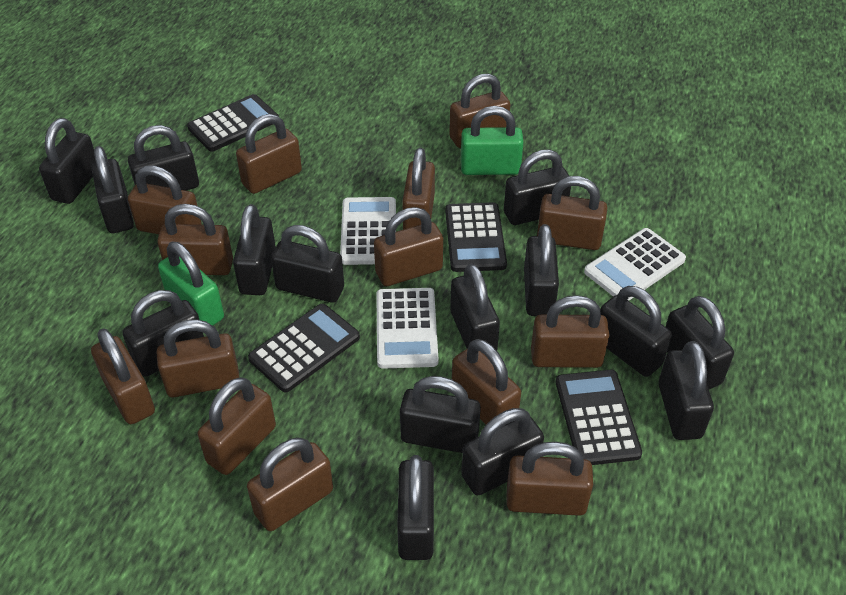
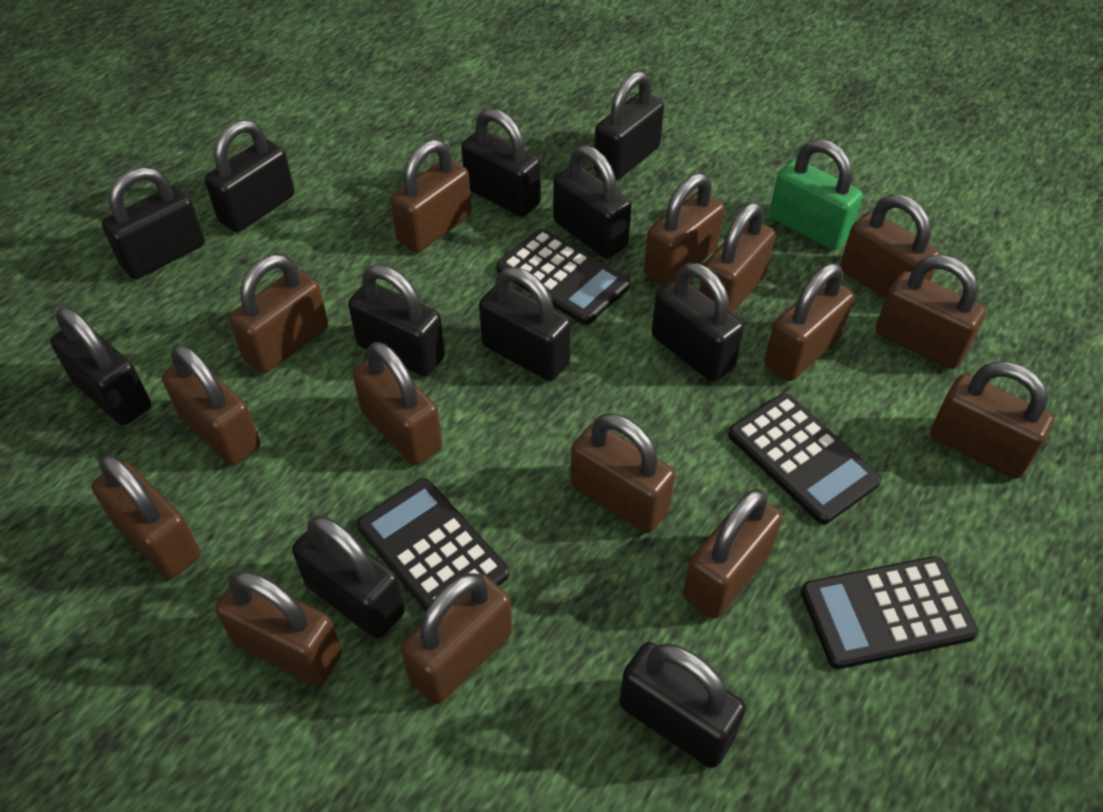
black padlock: [39,118,96,204] [92,146,134,233] [123,290,204,377] [128,125,199,191] [233,204,276,295] [271,225,344,303] [397,455,434,560] [400,376,481,453] [450,264,500,350] [461,408,544,495] [504,149,571,225] [524,224,559,316] [600,286,672,377] [658,341,714,440] [666,296,734,389] = 15 -> [50,307,151,425] [102,167,205,279] [205,120,295,232] [292,516,405,639] [348,265,445,376] [461,108,541,217] [479,267,571,381] [553,145,632,259] [594,71,664,181] [619,642,746,768] [651,263,744,382] = 11
brown padlock: [91,329,155,424] [128,165,202,234] [156,319,240,397] [157,204,233,275] [197,377,276,475] [236,114,302,194] [247,438,333,531] [374,207,443,286] [402,148,435,230] [449,74,511,148] [452,339,521,424] [507,442,593,516] [531,295,609,368] [537,176,607,250] = 14 -> [91,454,201,579] [162,345,260,465] [215,571,342,685] [229,254,328,373] [353,342,442,465] [390,139,472,253] [401,573,512,704] [570,413,675,533] [644,173,725,286] [683,489,782,619] [700,202,775,314] [764,263,854,381] [840,194,940,298] [875,255,986,369] [930,362,1054,479] = 15
green padlock: [158,242,224,325] [461,106,524,175] = 2 -> [769,139,863,250] = 1
white calculator: [340,197,396,265] [376,288,438,369] [584,228,686,301] = 3 -> none = 0

